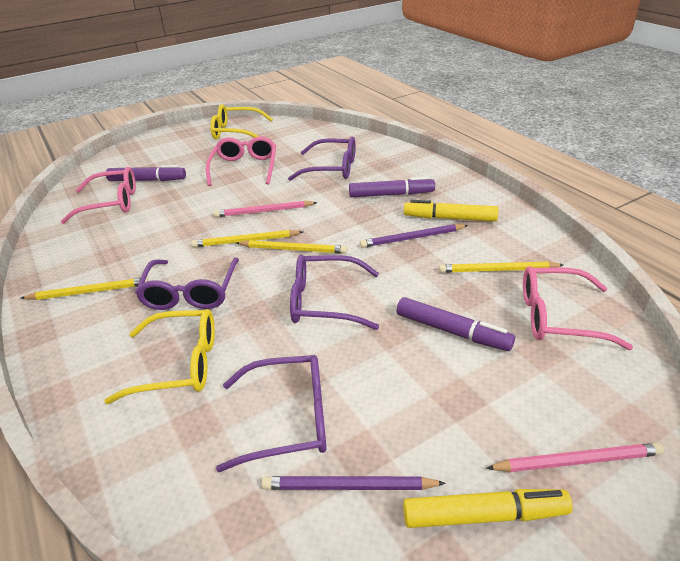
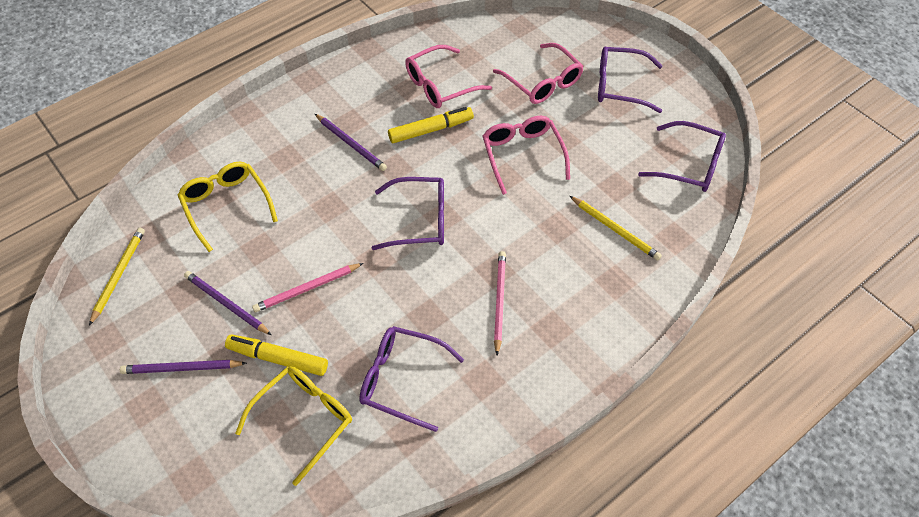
purple marker: [106,165,186,181] [349,177,435,197] [397,297,515,351] = 3 -> none = 0
purple pencil: [262,476,446,490] [360,224,468,248] = 2 -> [120,360,247,374] [184,271,272,335] [315,114,387,171] = 3
yellow pencil: [21,277,148,300] [191,230,303,247] [236,240,347,254] [439,261,563,273] = 4 -> [89,227,145,326] [570,196,662,260] = 2

